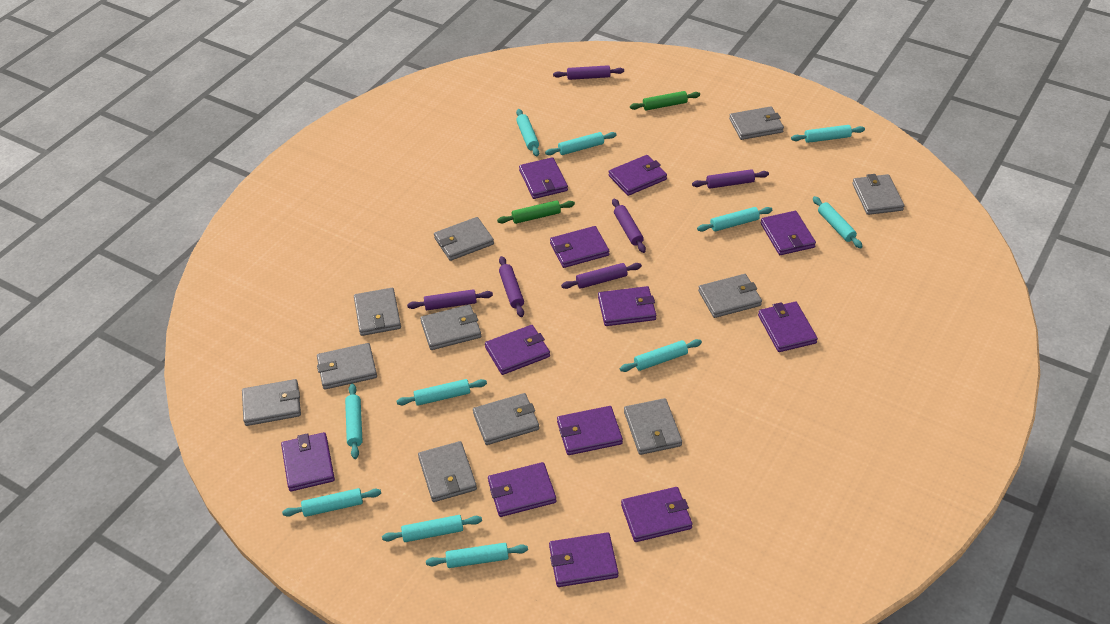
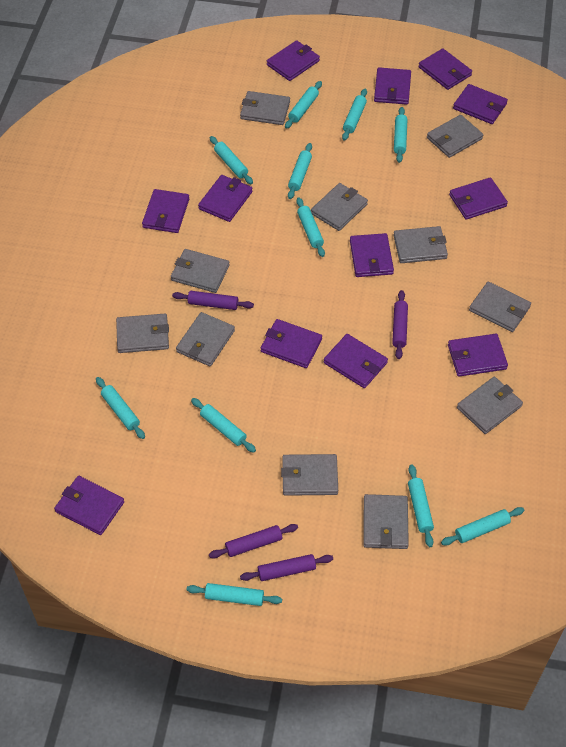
green rolling pin: [497,200,575,224] [630,91,700,110] = 2 -> none = 0
purple rolling pin: [407,289,493,310] [499,256,524,317] [553,65,624,80] [561,263,642,289] [612,199,646,253] [692,169,769,189] = 6 -> [172,291,254,310] [209,524,298,558] [240,554,333,581] [392,290,408,359] = 4

